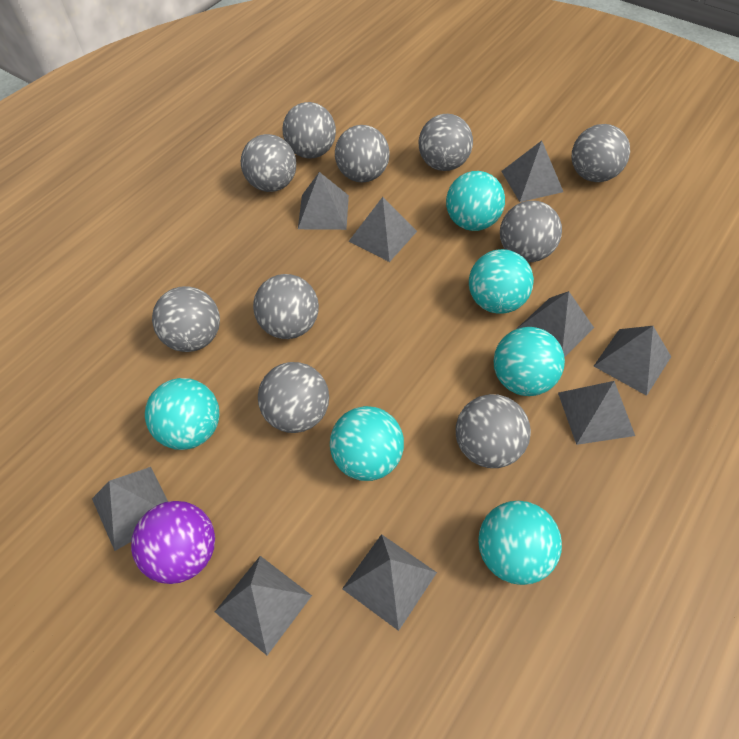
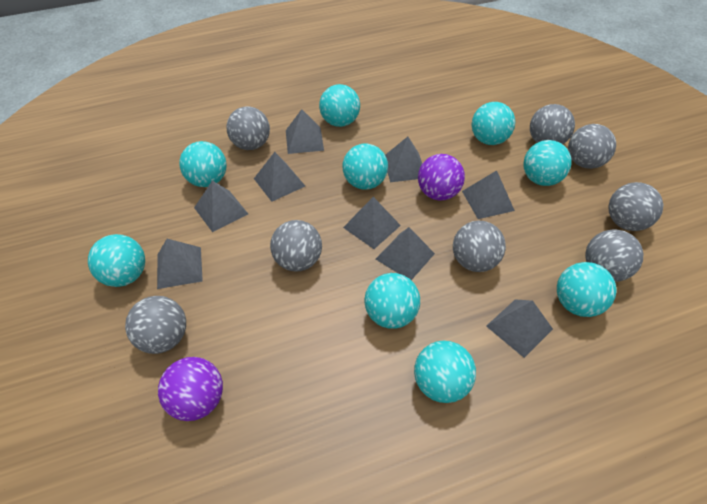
grey ball: [152,286,220,352] [241,134,296,192] [253,274,319,339] [258,362,329,433] [282,102,336,158] [335,125,390,182] [418,114,473,171] [456,394,531,468] [500,201,562,262] [572,124,630,182] = 10 -> [125,296,186,354] [226,106,270,150] [270,220,322,272] [453,221,506,272] [530,104,575,144] [568,124,616,169] [585,229,643,282] [608,182,663,231] = 8
purple ball: [131,501,215,584] = 1 -> [158,357,223,421] [418,154,465,200] = 2
turquoise ball: [145,378,219,450] [330,406,404,481] [446,171,505,231] [469,249,534,314] [478,501,562,585] [494,327,565,396] = 6 -> [88,234,145,287] [179,141,227,187] [319,84,360,127] [342,144,388,190] [364,273,420,329] [414,340,476,403] [472,102,515,145] [523,140,571,186] [557,262,617,317] = 9

